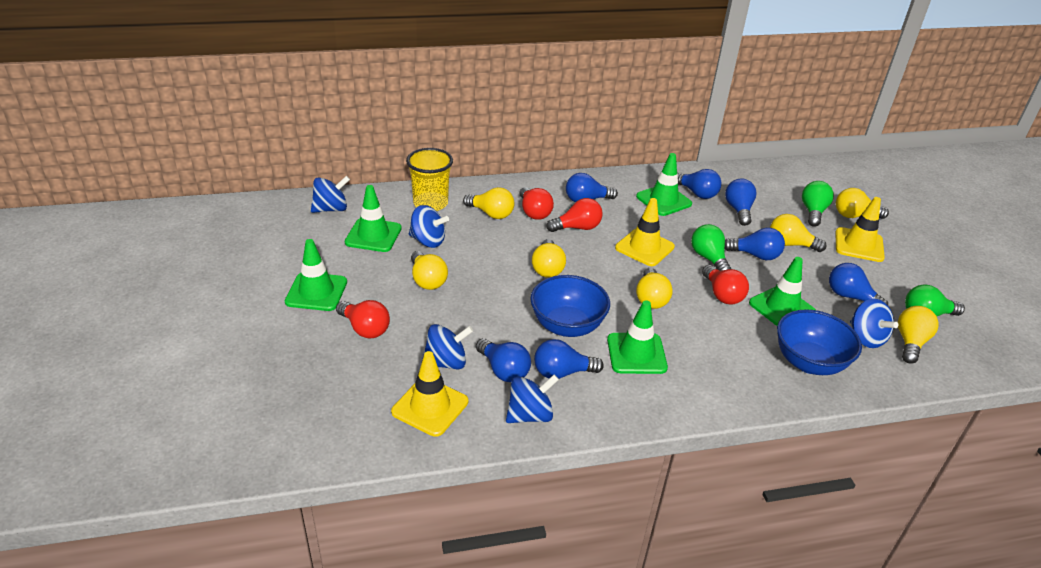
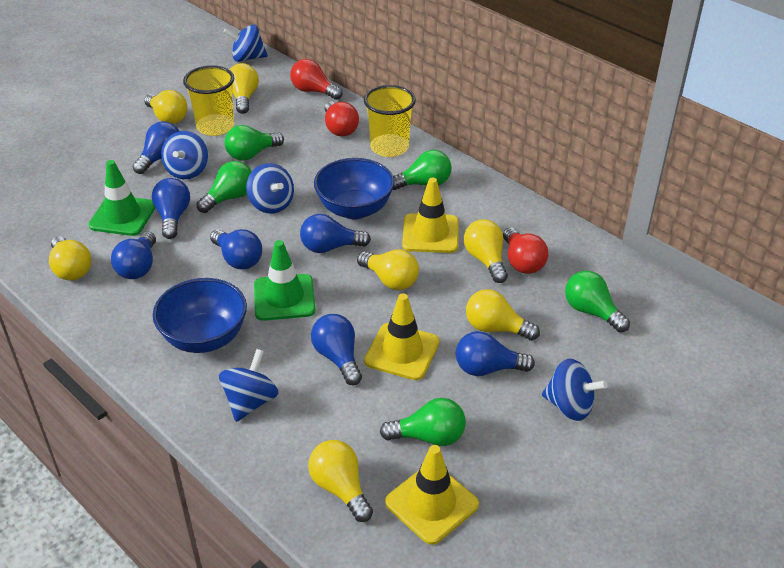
green light bulb: [691,224,731,271] [802,181,834,227] [905,284,965,316] = 3 -> [197,161,252,213] [225,125,284,161] [380,398,466,446] [393,150,452,190] [565,271,630,333] = 5
green traffic cone: [285,239,347,311] [345,185,402,252] [607,300,668,374] [636,153,692,216] [749,257,816,326] = 5 -> [88,160,155,236] [254,240,315,321] = 2
red light bulb: [336,300,390,338] [519,187,554,220] [546,198,602,232] [702,265,749,305] = 4 -> [290,59,343,100] [325,101,359,136] [503,227,548,274] = 3
yellow cup: [406,148,453,211] = 1 -> [183,65,234,136] [364,85,416,157] = 2

